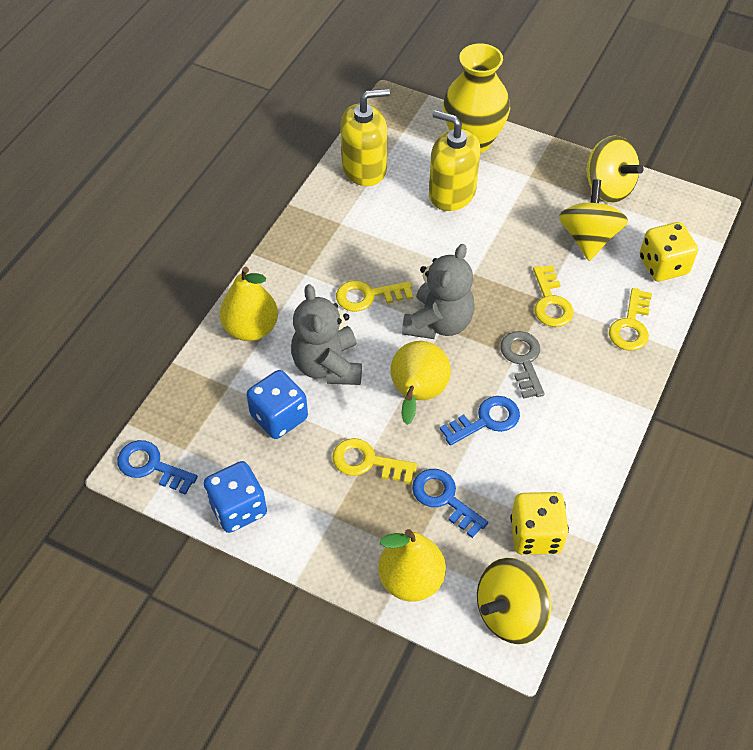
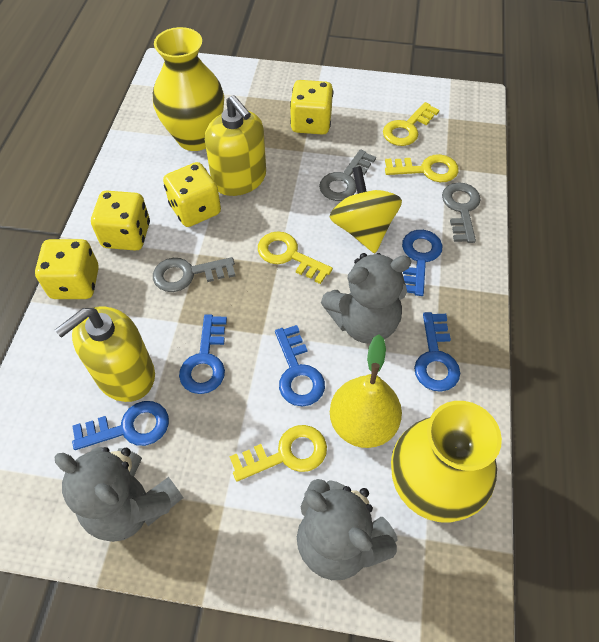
blue dice: [204,461,267,533] [246,370,308,439] = 2 -> none = 0
blue key: [117,440,198,495] [412,469,488,538] [440,396,520,446] = 3 -> [72,401,169,450] [179,314,227,394] [275,325,325,407] [402,230,442,296] [414,312,460,392] = 5
grey key: [500,331,545,399] = 1 -> [153,257,235,292] [319,149,376,201] [442,182,481,243] = 3
grey teddy bear: [291,284,362,385] [402,244,475,339] = 2 -> [55,447,183,542] [297,479,398,580] [321,253,411,344] = 3
yellow dice: [510,492,569,555] [640,222,698,281] = 2 -> [35,239,99,299] [91,190,150,251] [163,162,221,227] [290,80,333,135] = 4
yellow pear: [220,267,278,341] [378,529,446,602] [390,341,451,425] = 3 -> [330,334,402,448] = 1
yellow spinning top: [477,558,551,644] [559,179,628,261] [586,135,644,203] = 3 -> [330,166,402,253] = 1
yellow vase: [443,43,510,153] = 1 -> [153,27,224,151] [391,401,502,522] = 2

